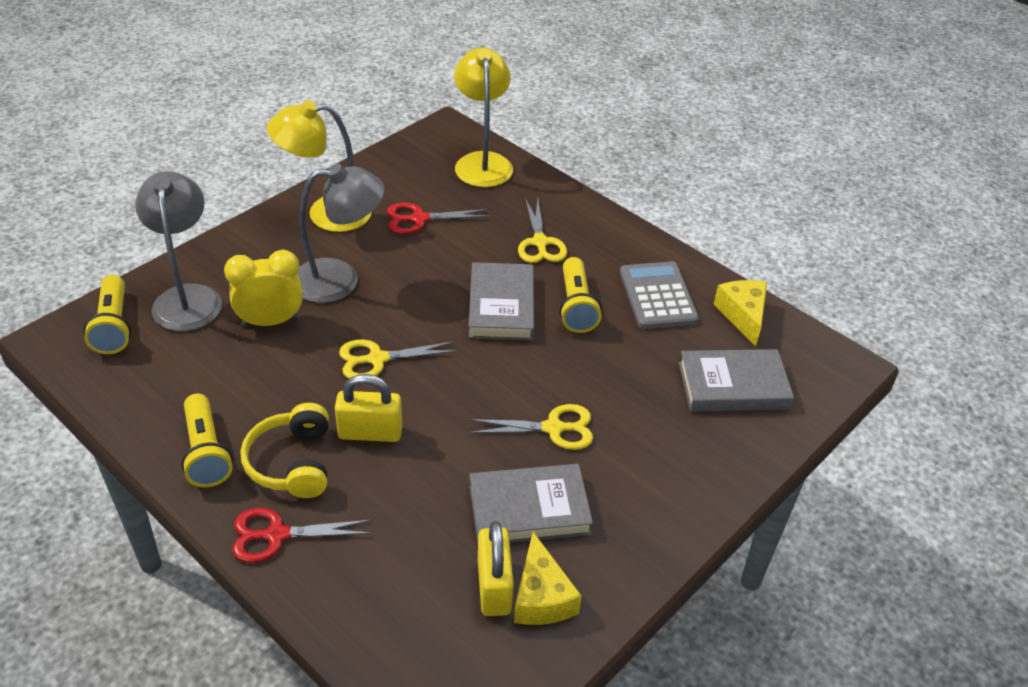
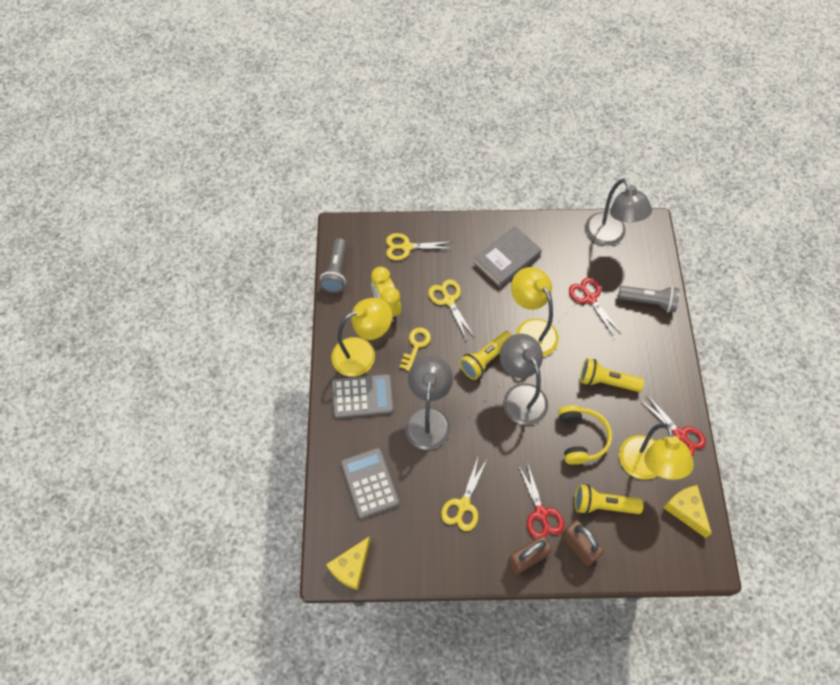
brown padlock: none = 0 -> [508,536,553,574] [561,520,604,566] = 2
grey book: [468,262,534,340] [469,464,593,543] [679,349,794,412] = 3 -> [473,226,542,287] = 1
grey calculator: [620,261,699,329] = 1 -> [332,374,394,418] [341,448,400,519] = 2
grey flashlight: none = 0 -> [320,238,347,293] [618,286,680,312] = 2
grey lamp: [135,171,222,331] [297,164,385,303] = 2 -> [405,356,453,450] [500,334,548,425] [585,178,652,246] = 3
red scissors: [232,508,371,563] [387,202,490,234] = 2 -> [518,462,564,539] [569,277,622,337] [640,394,706,457] = 3
yellow key: none = 0 -> [399,327,431,371] = 1
yellow lamp: [267,100,372,232] [454,48,513,187] = 2 -> [331,298,392,377] [511,267,559,356] [619,423,694,480] = 3
yellow padlock: [335,374,402,442] [478,521,514,616] = 2 -> none = 0

